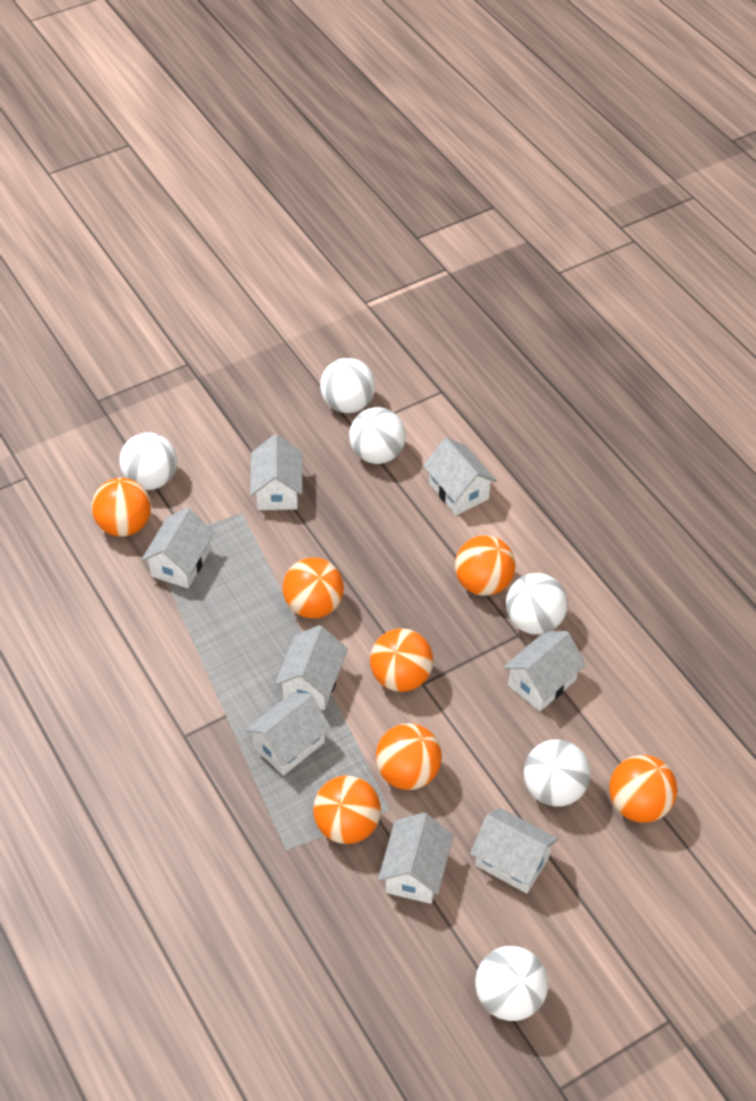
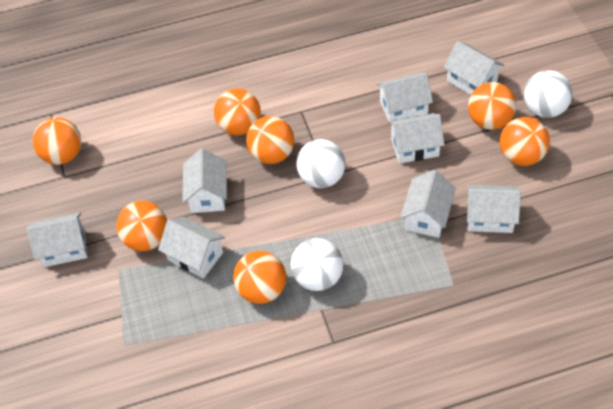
white ball: [119,432,177,490] [320,358,375,413] [349,407,406,464] [475,946,548,1021] [506,573,568,634] [524,739,590,807] = 6 -> [291,238,343,291] [296,139,345,188] [524,70,573,118] = 3

